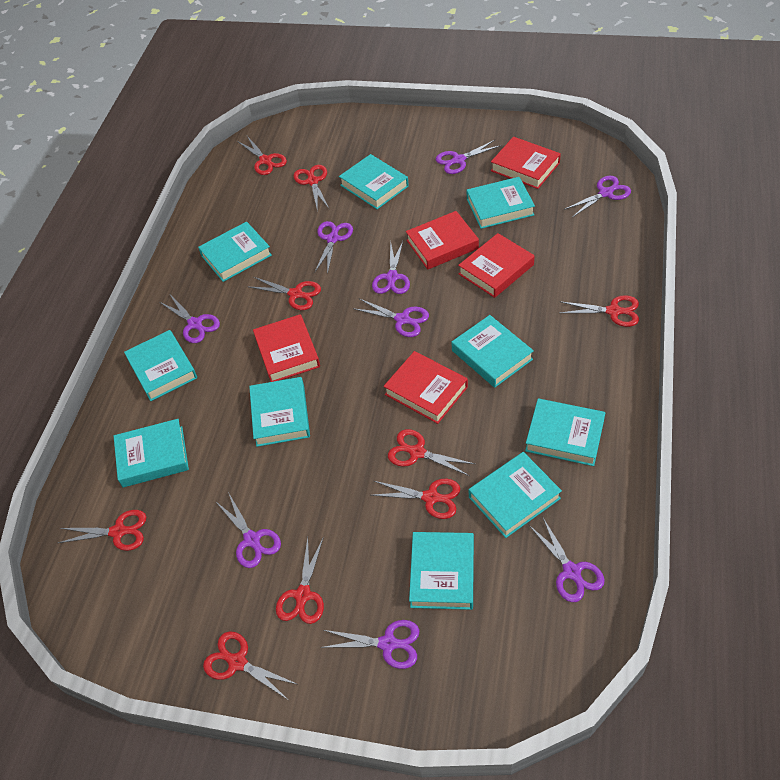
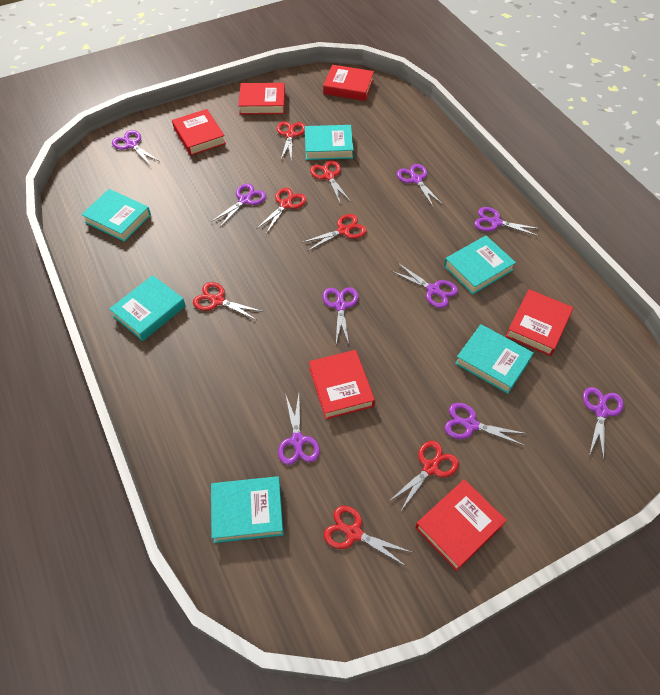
red book: [253,314,320,382] [384,351,468,424] [406,211,479,269] [458,233,535,298] [491,137,561,189] = 5 -> [172,109,226,156] [238,83,285,115] [309,350,375,419] [323,65,374,101] [415,479,507,571] [506,289,573,356] = 6
red scissors: [58,510,146,551] [203,632,299,699] [237,136,287,175] [249,277,321,310] [276,537,324,624] [293,165,329,212] [371,479,460,519] [388,429,475,476] [560,295,639,327] = 9 -> [193,282,264,320] [256,188,307,234] [277,121,305,162] [302,214,367,251] [310,161,351,205] [324,506,411,567] [388,441,459,512] = 7
turquoise book: [114,419,189,487] [124,330,197,401] [198,221,272,282] [249,377,310,447] [339,154,409,209] [409,532,474,610] [451,315,534,388] [467,177,535,229] [469,452,562,538] [525,399,606,466] = 10 -> [81,189,151,242] [109,275,186,341] [211,476,284,543] [305,125,353,160] [444,236,516,294] [455,324,534,394] = 6

